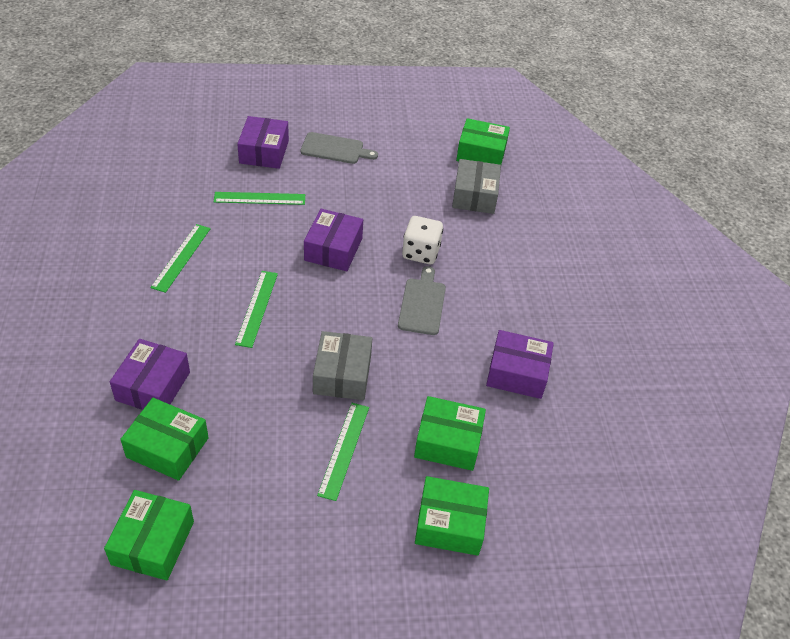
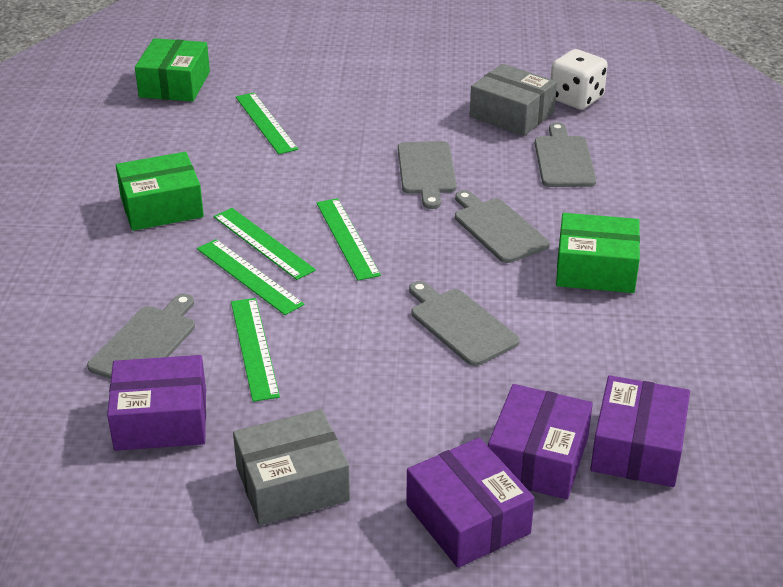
green box: [104,490,194,581] [120,398,209,481] [414,396,486,471] [415,476,489,556] [456,118,510,165] = 5 -> [116,152,204,231] [135,38,210,102] [556,213,640,293] = 3
green ruler: [150,224,211,293] [214,192,305,205] [235,271,278,348] [317,403,369,501] = 4 -> [197,239,304,315] [213,208,316,280] [231,298,280,402] [236,93,298,154] [316,198,381,281] = 5
grey cutting board: [300,132,378,164] [398,266,446,335] = 2 -> [87,294,195,379] [398,141,457,209] [409,281,520,366] [455,190,550,263] [535,122,596,187] = 5

